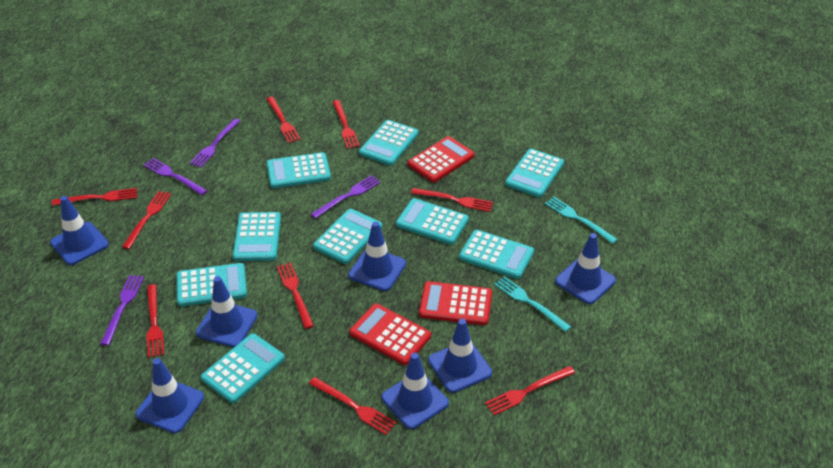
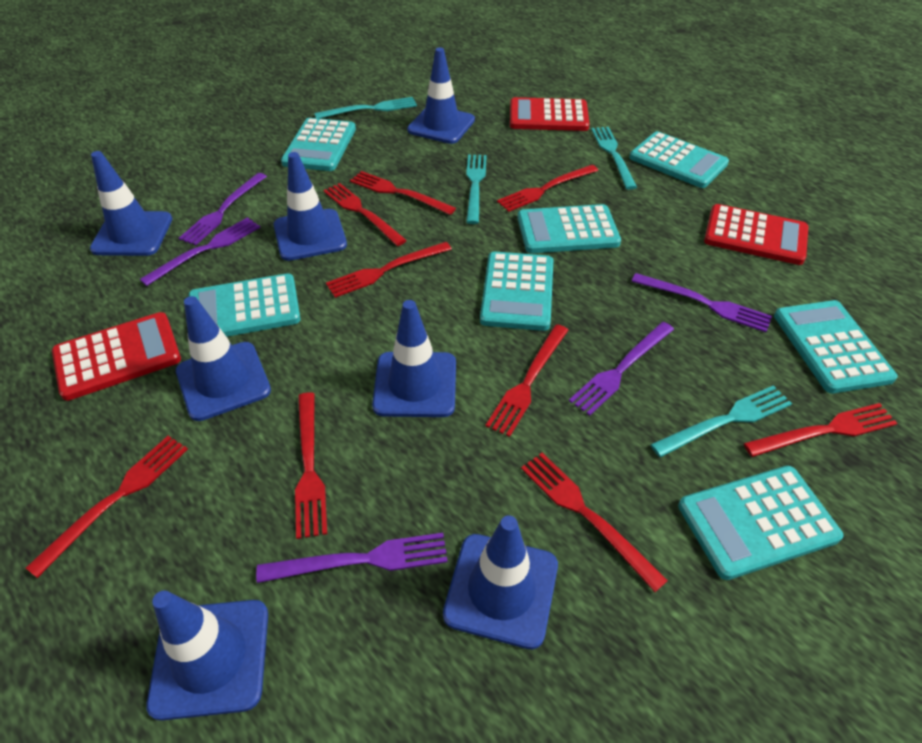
purple fork: [100,275,144,346] [144,158,207,195] [190,118,240,168] [311,175,381,219] = 4 -> [140,217,260,286] [179,173,267,245] [256,533,448,583] [569,322,674,416] [631,273,772,332] = 5
turquoise calculator: [177,263,247,306] [201,333,285,403] [233,212,281,261] [267,152,331,188] [313,209,382,264] [359,120,419,166] [396,198,469,245] [459,230,534,279] [505,149,564,197] = 9 -> [188,273,301,337] [281,118,356,171] [480,251,553,331] [517,204,621,253] [629,131,729,188] [678,466,843,580] [774,300,898,393] = 7
turquoise fork: [494,276,571,332] [545,197,618,244] = 2 -> [314,97,417,119] [466,154,487,224] [591,127,637,190] [650,385,792,457] = 4

